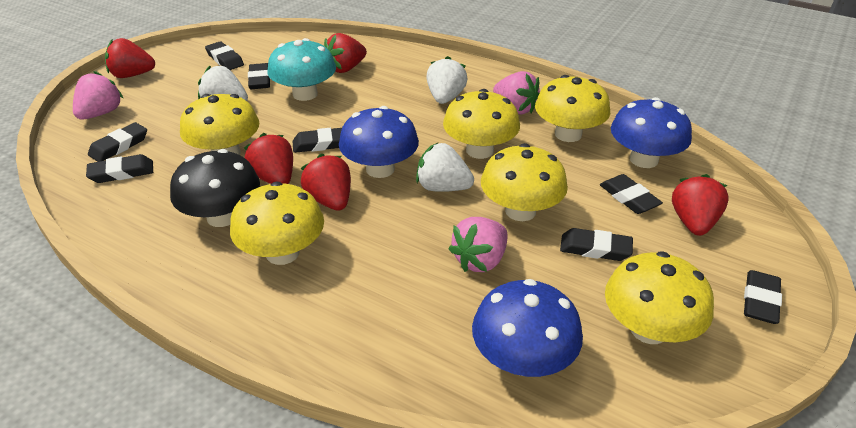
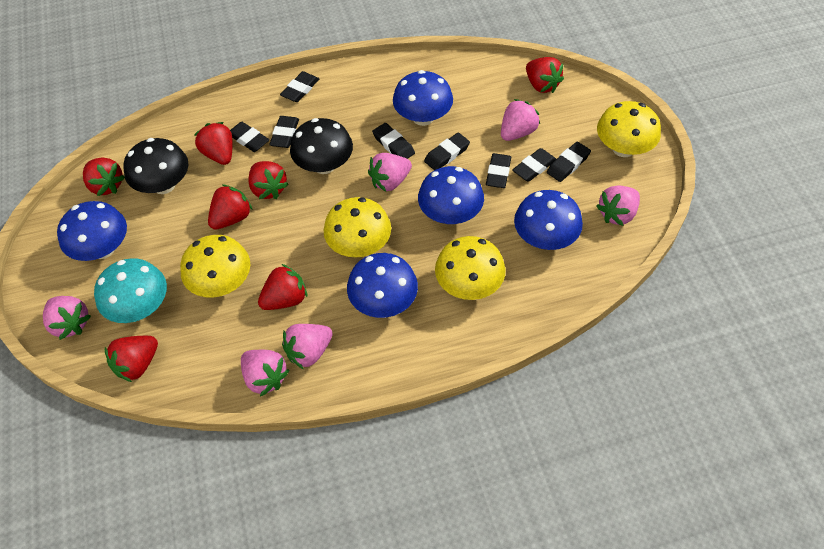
black mushroom: [170,149,260,227] = 1 -> [123,138,188,194] [290,118,353,174] = 2
blue mushroom: [339,106,419,178] [472,279,583,377] [611,97,692,168] = 3 -> [57,201,127,261] [347,253,418,318] [393,70,453,126] [418,166,484,224] [514,190,583,250] = 5
pink strawberry: [73,71,123,120] [449,217,508,272] [493,71,540,115] = 3 -> [43,296,91,340] [241,350,289,396] [282,324,333,369] [368,153,412,192] [501,99,540,141] [596,185,640,226] = 6
red strawberry: [105,38,155,78] [244,133,293,184] [301,154,351,210] [324,33,367,73] [672,174,729,236] = 5 -> [83,157,125,196] [105,336,158,382] [194,122,233,165] [208,184,253,230] [248,161,289,199] [258,264,307,310] [526,57,564,93] = 7
white strawberry: [198,66,248,101] [416,143,474,192] [426,56,468,104] = 3 -> none = 0
yellow mushroom: [180,94,259,155] [230,181,324,265] [443,89,520,159] [481,143,568,221] [535,75,610,142] [605,251,714,344] = 6 -> [180,235,250,298] [324,197,391,257] [435,236,506,300] [597,101,661,157] = 4

